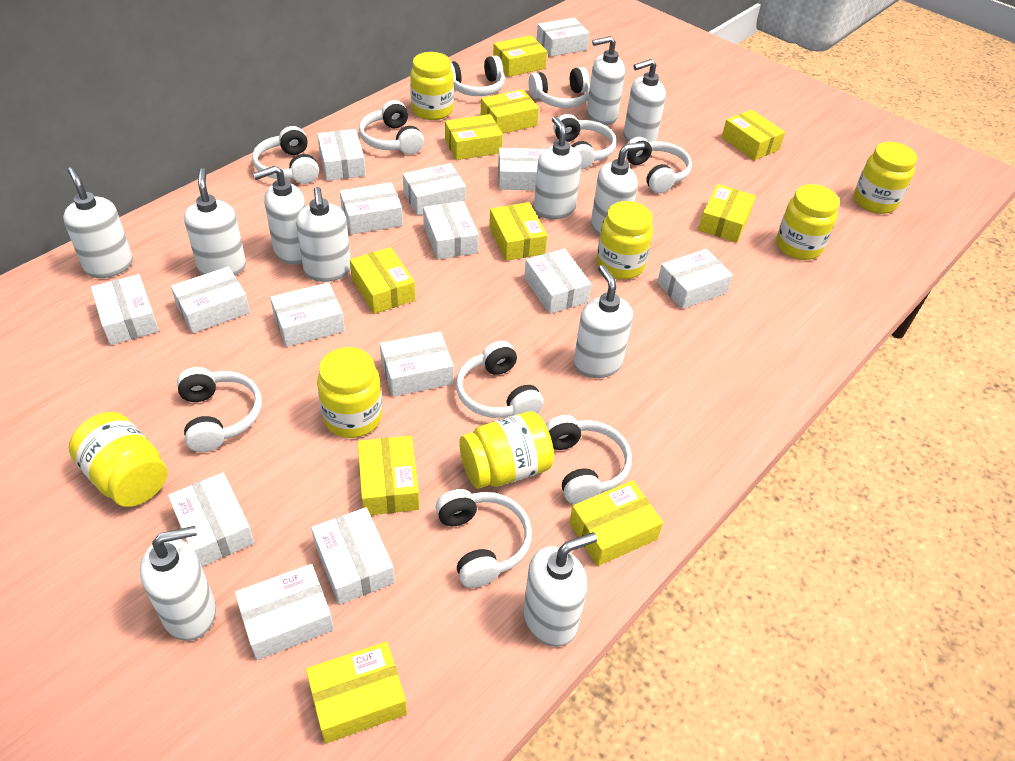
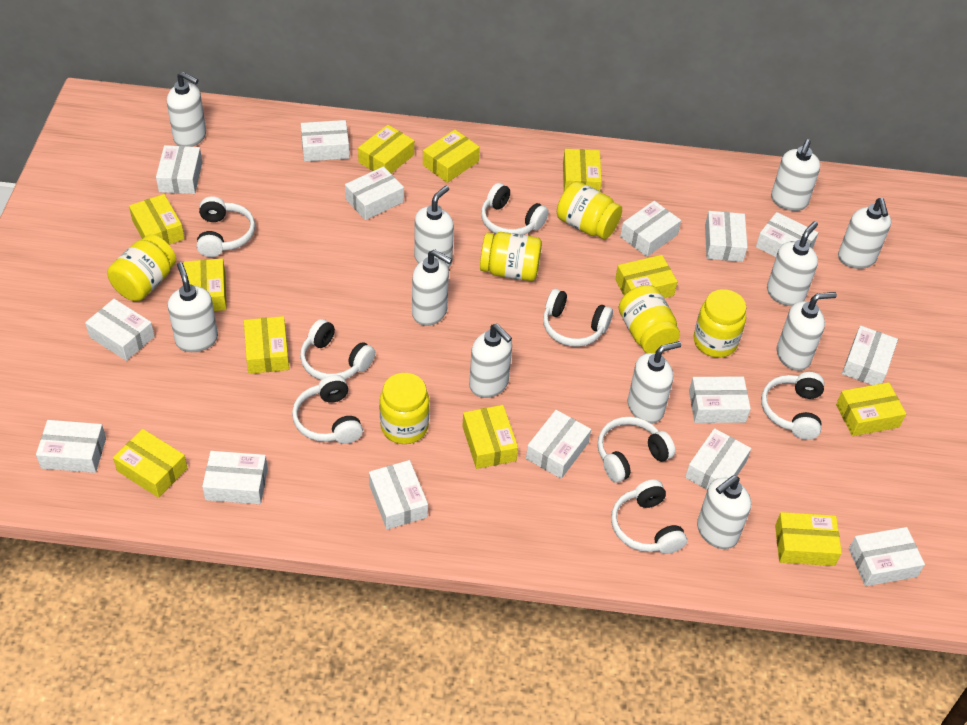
white headphones: [177,367,262,452] [252,126,319,184] [359,100,424,155] [436,489,532,588] [451,55,505,96] [456,341,544,418] [529,67,590,108] [546,415,632,504] [553,114,616,170] [625,137,692,193] = 10 -> [196,196,255,257] [292,375,363,444] [300,319,375,380] [481,183,549,235] [543,289,613,347] [597,417,675,483] [611,479,687,554] [761,372,825,440] = 8
yellow box: [306,642,407,744] [350,247,415,314] [358,436,419,515] [445,114,503,160] [481,89,539,134] [489,202,547,261] [493,35,547,77] [569,480,663,566] [698,184,756,243] [722,110,785,161] = 10 -> [113,429,187,498] [129,194,185,245] [184,259,227,311] [244,316,289,374] [358,125,414,173] [423,130,480,183] [462,405,518,469] [563,149,602,191] [615,255,677,298] [775,512,842,566] [836,382,906,436] = 11
yellow jar: [69,412,167,507] [317,347,382,438] [410,52,454,120] [459,411,554,489] [597,201,653,279] [776,184,840,260] [854,142,917,214] = 7 -> [107,234,176,301] [380,373,430,444] [480,232,542,281] [557,181,622,239] [619,285,680,353] [694,289,747,358] = 6

